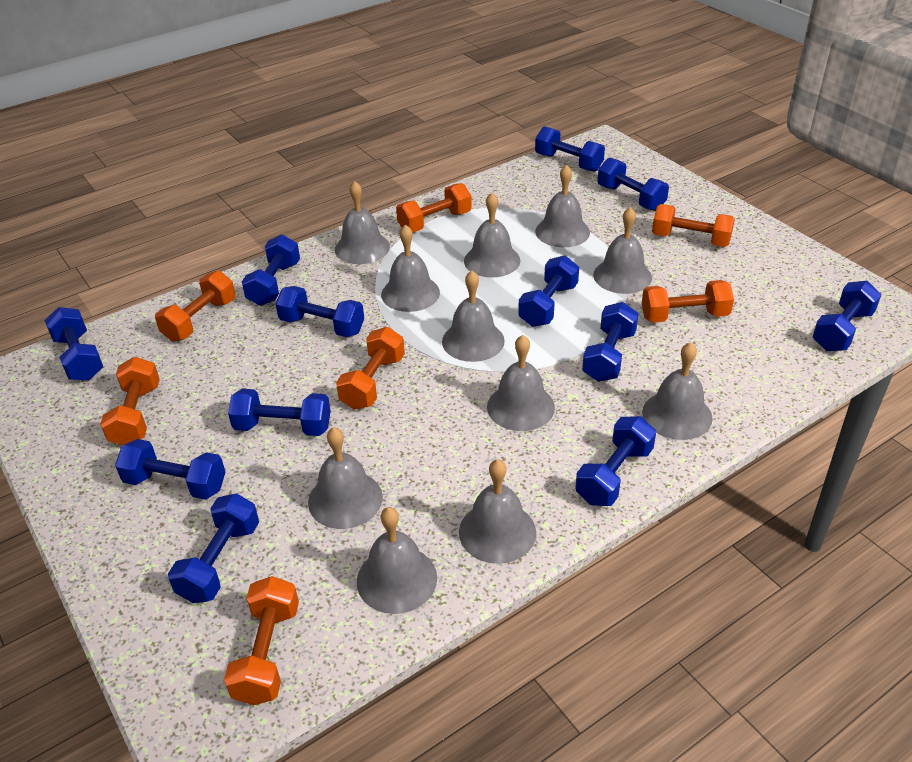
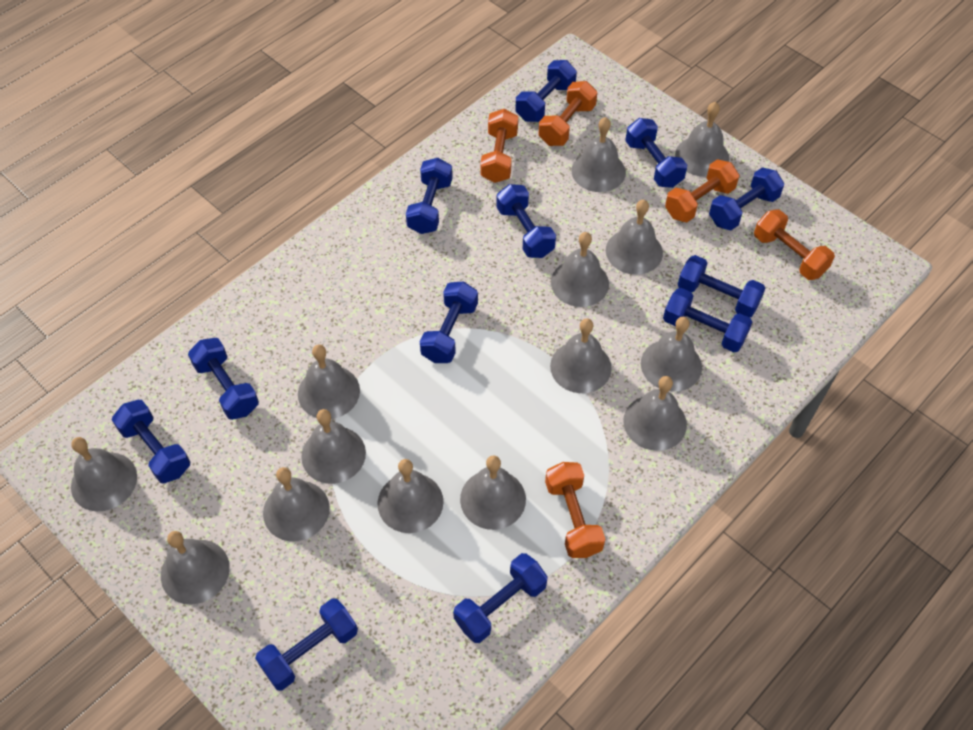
grey bell: [308,427,383,529] [335,181,390,264] [357,507,437,614] [381,224,440,312] [442,271,505,362] [459,459,536,564] [464,193,520,278] [487,335,555,431] [535,165,590,247] [593,207,652,294] [642,342,713,440] = 11 -> [71,437,137,512] [161,531,230,605] [263,467,330,541] [298,344,360,419] [301,409,366,484] [378,459,444,533] [460,455,526,530] [550,318,612,393] [551,232,609,307] [571,117,626,192] [606,200,663,275] [623,376,687,451] [641,317,702,392] [675,102,729,177] = 14
orange dumbbell: [100,357,160,445] [155,270,235,342] [224,576,299,705] [336,327,405,410] [396,183,472,232] [642,280,734,323] [652,204,735,247] = 7 -> [480,109,518,183] [538,81,597,146] [545,462,605,558] [665,159,739,222] [754,209,835,280] = 5

